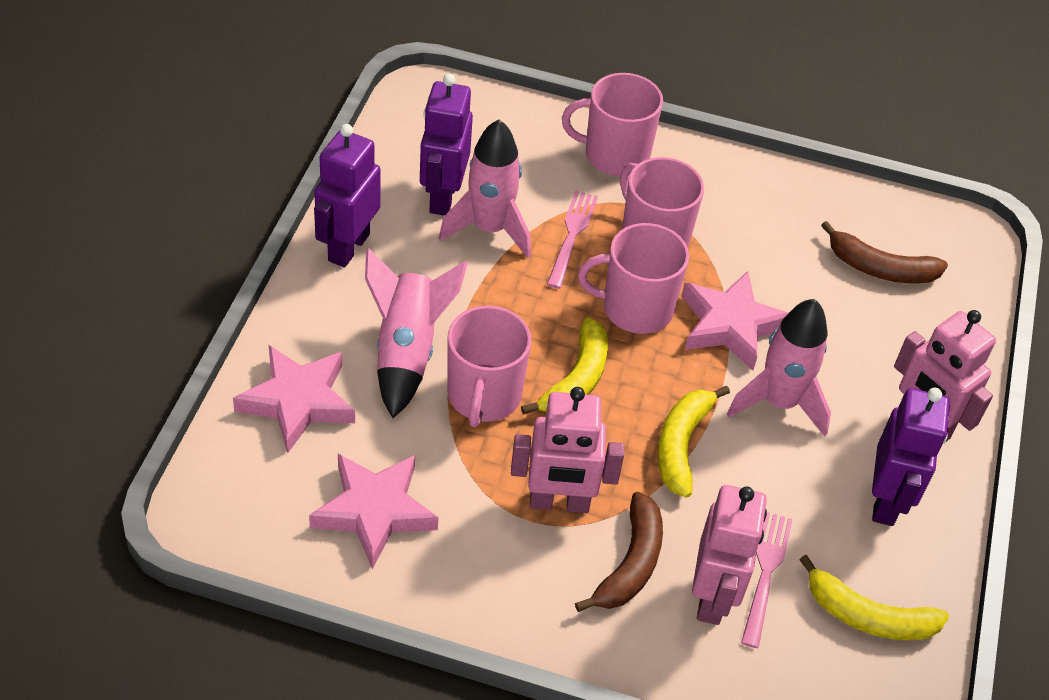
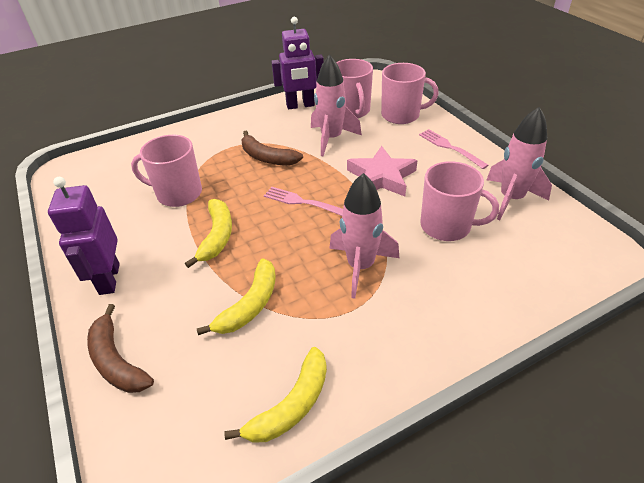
pink robot: [511,387,624,513] [692,485,767,625] [894,310,996,445] = 3 -> none = 0
pink star: [233,345,355,453] [309,454,439,569] [681,271,788,370] = 3 -> [347,146,418,196] = 1
purple robot: [314,124,381,267] [420,73,473,216] [872,388,950,526] = 3 -> [48,177,120,295] [271,17,324,109] = 2

